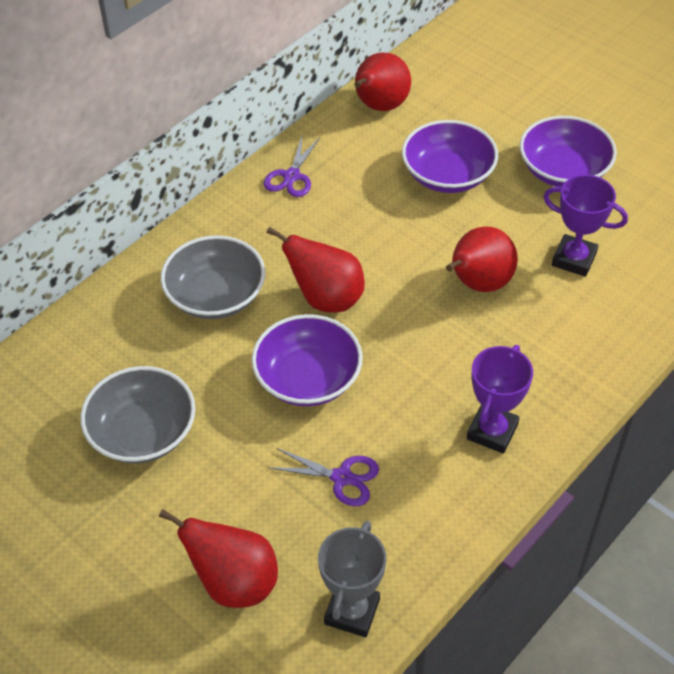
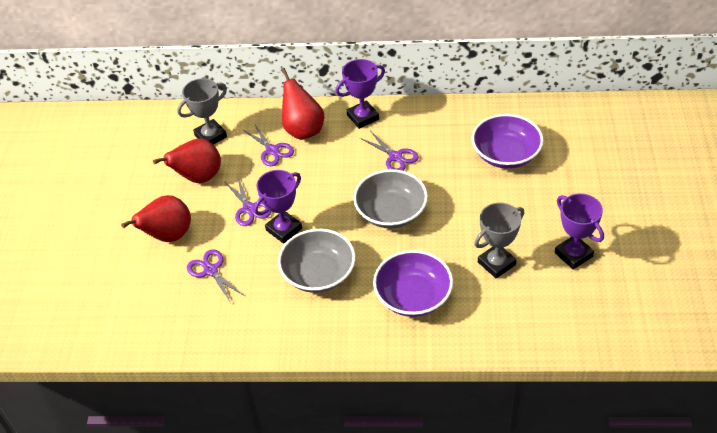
grey trophy: [318,521,386,637] = 1 -> [177,78,227,145] [474,202,524,278] = 2
purple bowl: [252,314,363,406] [402,120,498,193] [520,116,617,187] = 3 -> [373,250,453,317] [472,114,544,169] = 2
purple scissors: [264,133,320,197] [268,448,379,506] = 2 -> [187,249,243,303] [224,175,271,226] [242,123,294,166] [360,131,419,171] = 4
purple trophy: [467,345,533,454] [543,175,628,277] = 2 -> [254,170,302,244] [335,59,385,129] [555,193,604,270] = 3
red pear: [159,509,278,608] [266,227,365,313] [354,53,411,111] [446,226,518,292] = 4 -> [121,195,191,242] [153,139,221,183] [281,68,324,140] = 3

